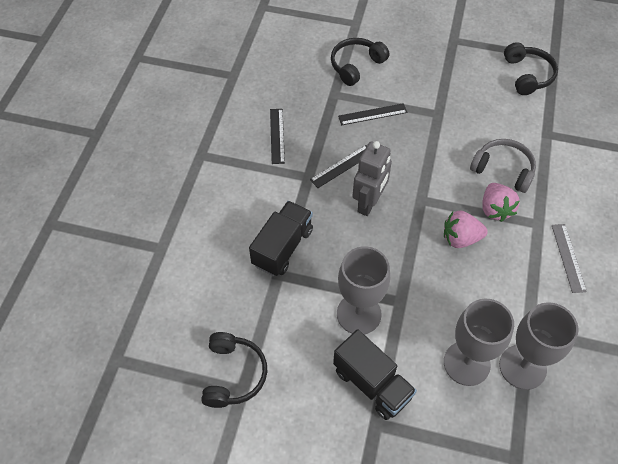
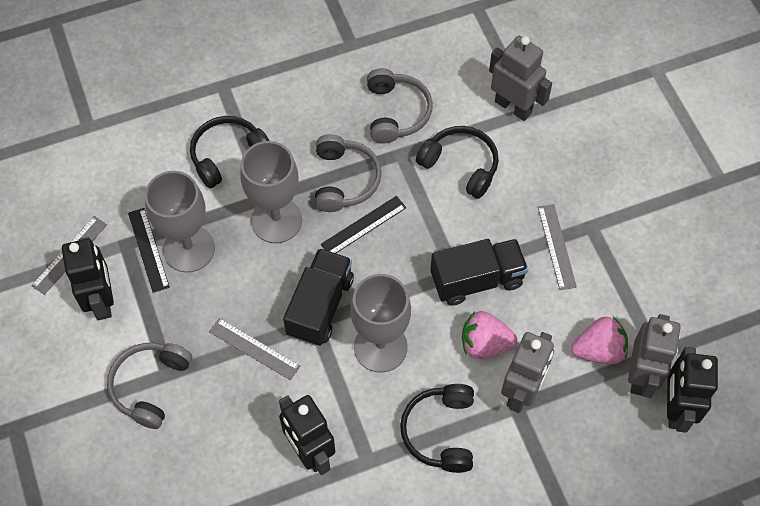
black robot: none = 0 -> [62,237,114,320] [279,395,335,475] [667,347,718,433] = 3
black ruler: [270,109,285,164] [310,145,367,188] [338,103,407,125] = 3 -> [128,208,170,293] [320,196,406,253] = 2
grey headphones: [470,139,536,193] = 1 -> [107,343,192,429] [315,134,382,212] [367,68,433,143] = 3
grey robot: [352,141,392,216] = 1 -> [489,36,552,121] [501,332,554,413] [628,314,681,398] = 3
grey ruler: [552,224,587,293] = 1 -> [31,216,107,295] [209,318,300,380] [538,204,577,290] = 3

